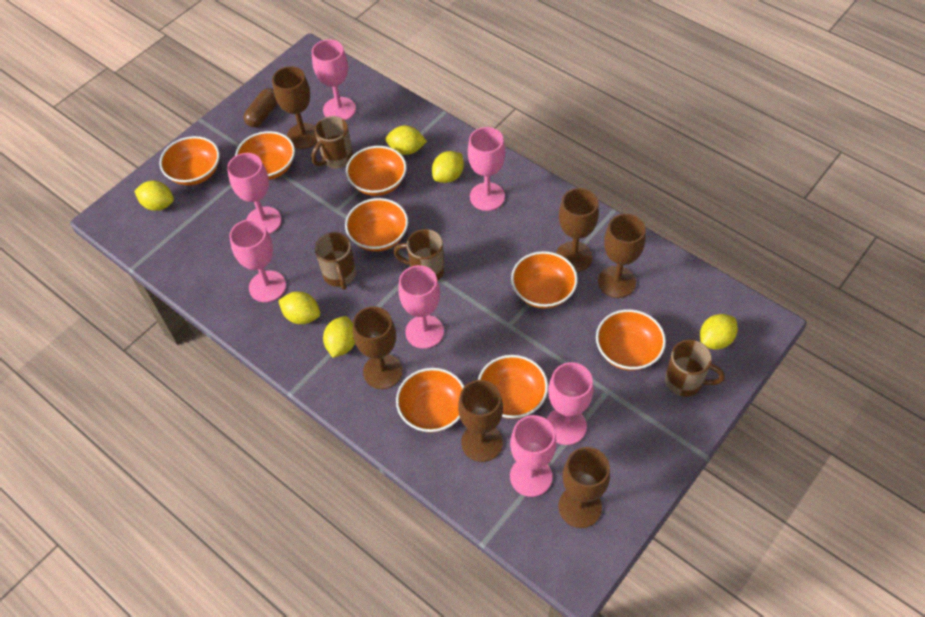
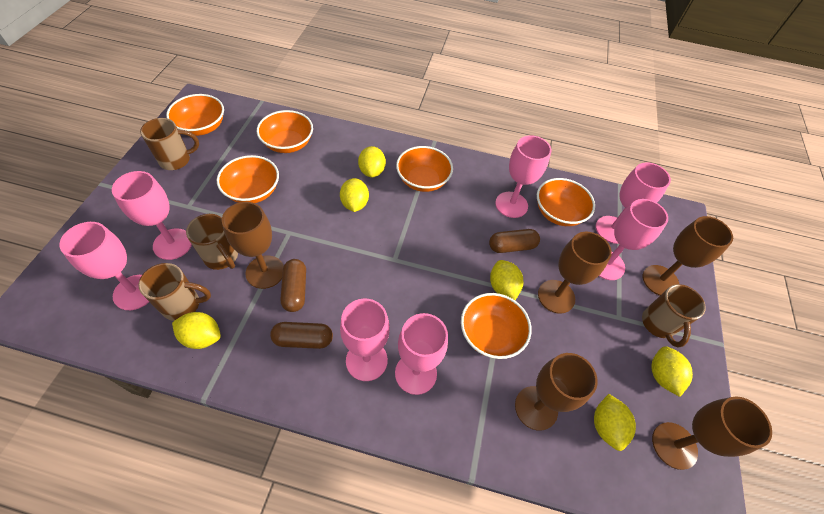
brown capsule: [244,88,277,127] = 1 -> [270,322,333,349] [280,259,306,312] [489,229,540,253] = 3
brown goblet: [272,66,318,149] [353,306,403,389] [458,380,503,462] [556,188,599,272] [558,447,610,528] [598,214,646,298] = 6 -> [222,202,284,289] [515,353,598,431] [538,232,612,314] [643,216,733,296] [652,396,772,470] = 5
orange bowl: [159,136,220,185] [235,131,295,180] [345,198,408,251] [346,146,407,196] [396,368,465,433] [478,355,548,419] [511,251,578,309] [596,309,666,371] = 8 -> [166,94,224,136] [217,155,279,203] [257,110,313,153] [396,146,453,192] [461,293,532,359] [537,178,595,226] = 6

